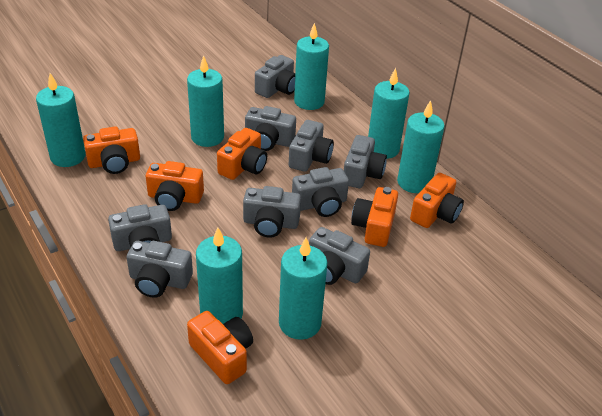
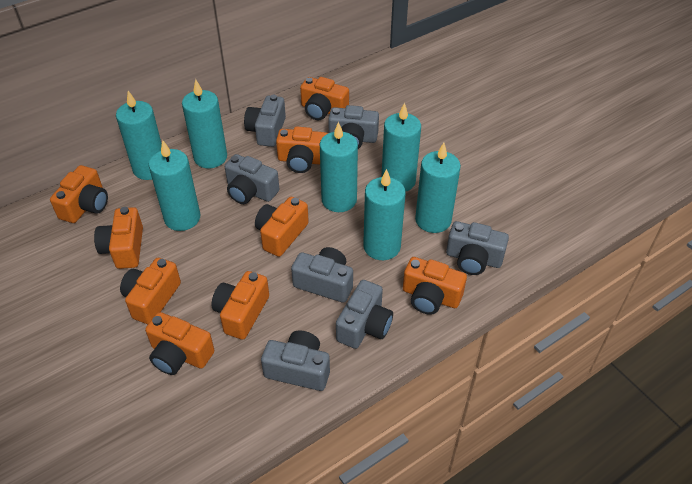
grey camera: [108,204,172,251] [127,241,193,298] [243,186,301,238] [245,106,296,151] [255,55,295,98] [289,120,334,172] [292,167,349,217] [309,227,370,285] [344,135,387,188] = 9 -> [225,154,279,204] [244,95,286,147] [261,330,330,391] [291,247,353,303] [328,105,379,149] [336,280,393,349] [446,221,509,275] = 7
orange camera: [83,126,140,174] [146,161,204,211] [187,311,253,384] [217,128,267,180] [351,187,398,247] [410,173,464,228] = 6 -> [50,165,108,223] [94,207,143,269] [120,258,181,324] [145,312,214,375] [212,271,269,340] [255,197,309,257] [276,127,328,173] [300,77,349,120] [403,257,467,315] = 9

